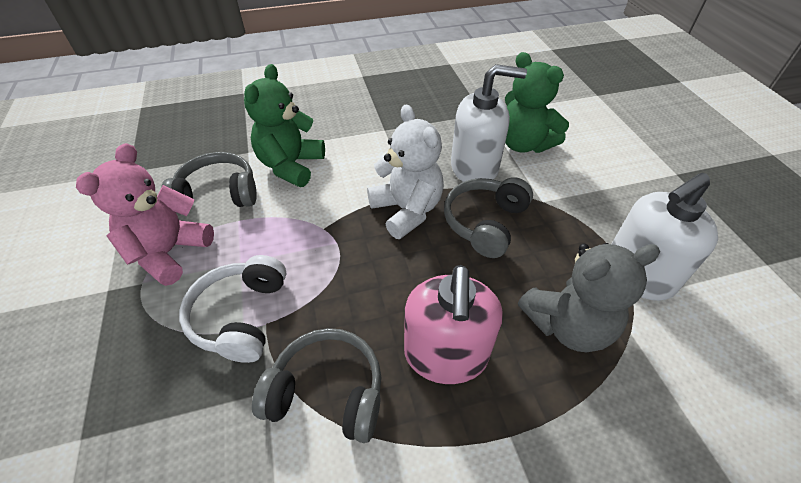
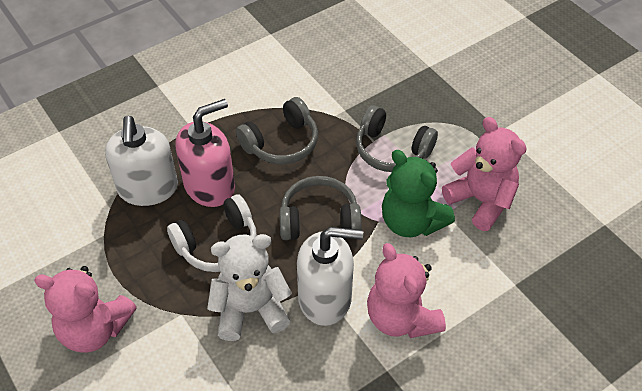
green teddy bear: [244,64,325,187] [505,52,569,153] = 2 -> [382,150,455,237] = 1
grey teddy bear: [518,243,660,352] = 1 -> none = 0
pink teddy bear: [76,143,214,286] = 1 -> [34,266,137,353] [367,243,446,338] [442,117,527,231] = 3

